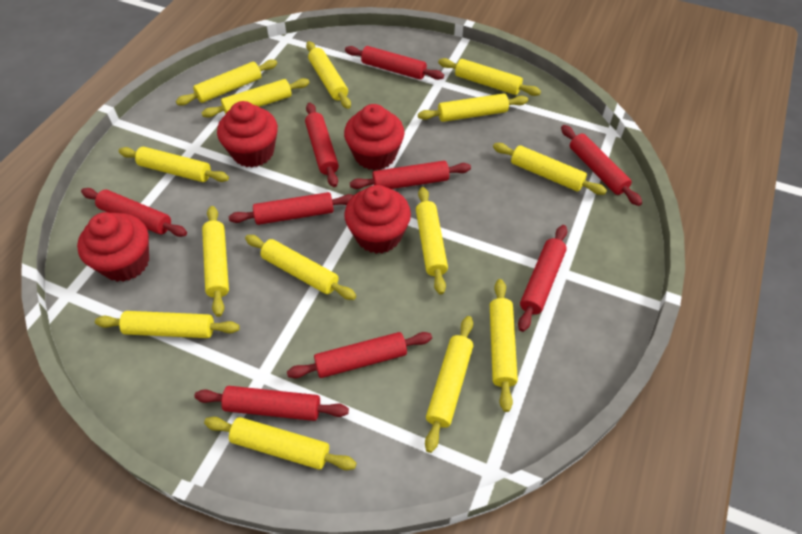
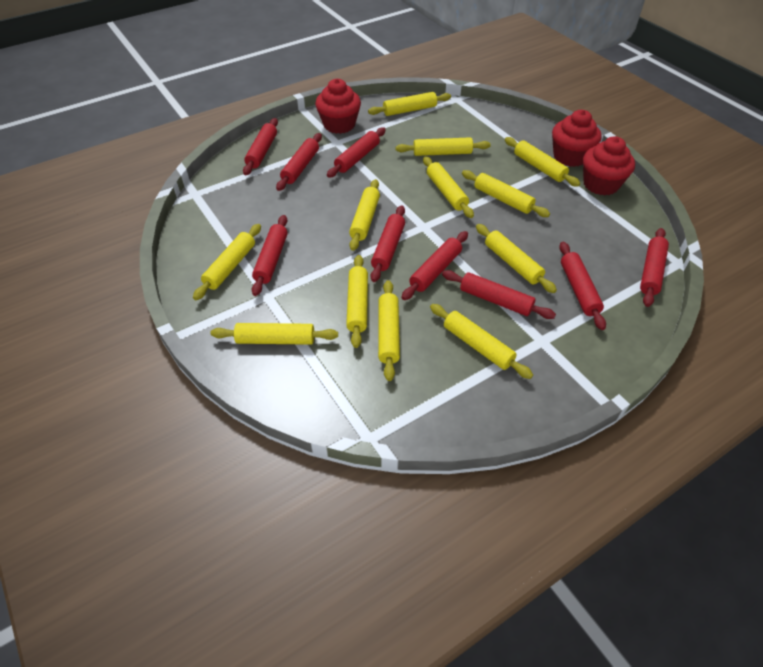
red cupcake: [77,212,149,282] [217,101,278,167] [344,104,404,170] [344,185,411,254] = 4 -> [315,79,361,134] [552,110,602,167] [583,136,635,195] = 3
yellow rolling pin: [95,311,240,338] [119,146,229,182] [176,59,277,106] [202,78,310,118] [202,206,229,317] [204,417,356,470] [245,235,356,300] [306,41,351,109] [416,187,448,295] [418,93,528,122] [425,316,473,453] [438,58,541,96] [490,279,518,412] [493,143,607,195] = 14 -> [193,224,261,300] [211,323,338,345] [346,255,368,348] [349,179,380,251] [368,92,451,116] [378,280,400,381] [396,137,491,156] [423,157,474,218] [430,304,533,379] [462,170,550,217] [476,224,557,293] [505,137,580,187] = 12

